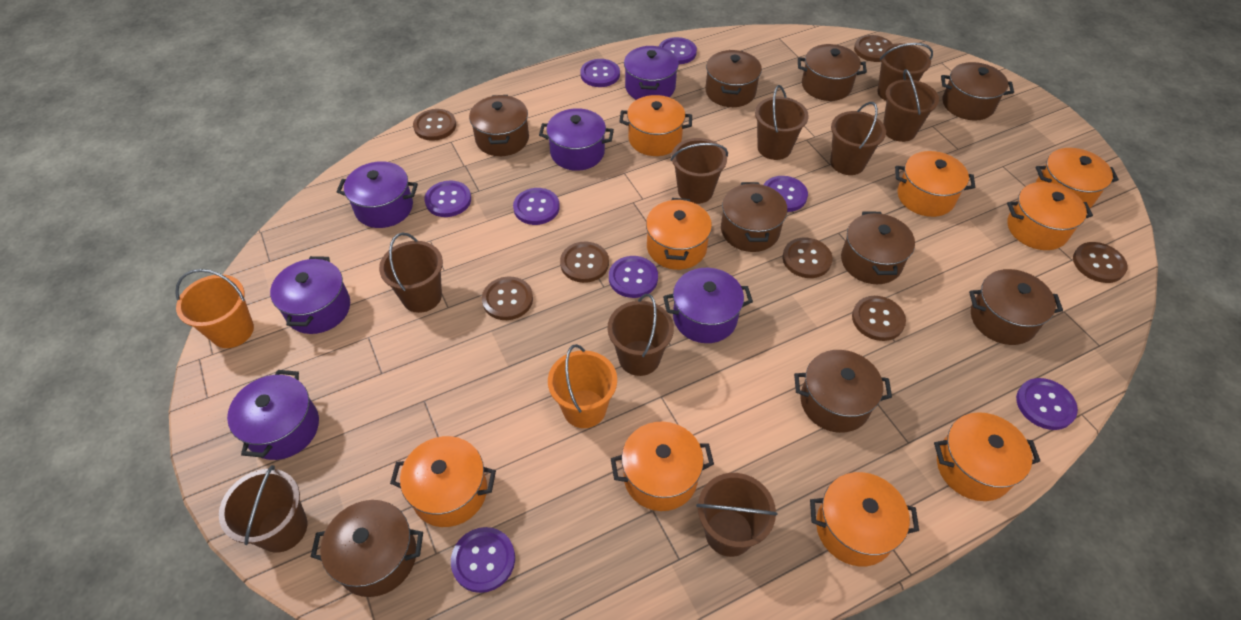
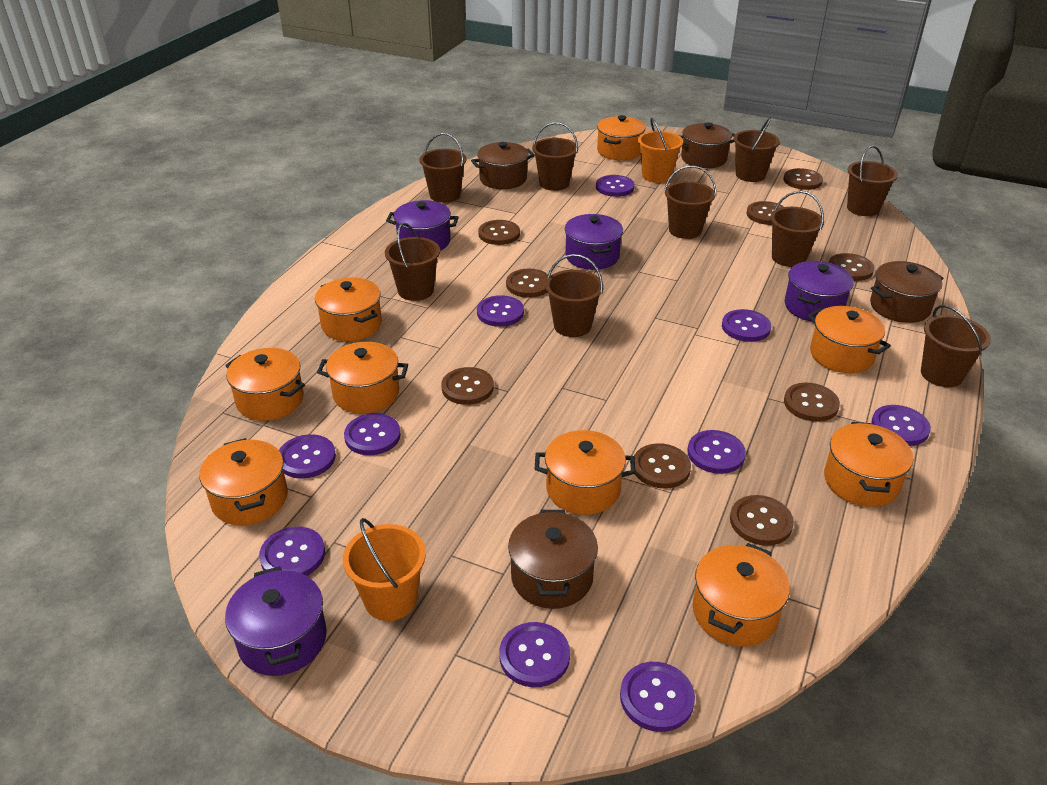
brown button: [413,109,456,141] [482,277,533,320] [560,242,609,283] [782,237,832,278] [852,296,906,341] [854,35,892,62] [1073,242,1128,283] = 7 -> [441,367,494,405] [478,220,520,245] [506,269,548,298] [634,443,691,489] [730,495,794,546] [746,201,784,225] [783,168,823,190] [784,383,840,422] [829,253,875,281] = 9
brown pot: [311,500,423,597] [469,95,529,156] [705,50,762,107] [721,182,787,252] [794,350,892,433] [798,44,867,101] [841,212,915,284] [941,62,1014,121] [969,269,1063,345] = 9 -> [471,142,535,189] [508,510,598,609] [679,122,735,168] [870,261,944,323] = 4
purple button: [424,180,471,217] [451,527,515,593] [513,188,560,225] [580,59,620,87] [609,256,658,298] [659,37,697,64] [764,176,808,212] [1016,378,1078,430] = 8 -> [259,527,325,576] [279,434,336,479] [344,413,401,455] [477,295,524,327] [499,622,570,687] [596,175,635,197] [620,662,695,732] [688,430,746,474] [722,309,771,342] [871,405,931,446] = 10
purple pot: [227,370,319,460] [270,256,350,334] [337,161,418,228] [539,108,614,171] [624,46,679,100] [663,268,753,343] = 6 -> [225,566,327,676] [386,200,459,251] [565,214,623,270] [785,261,854,322] = 4

